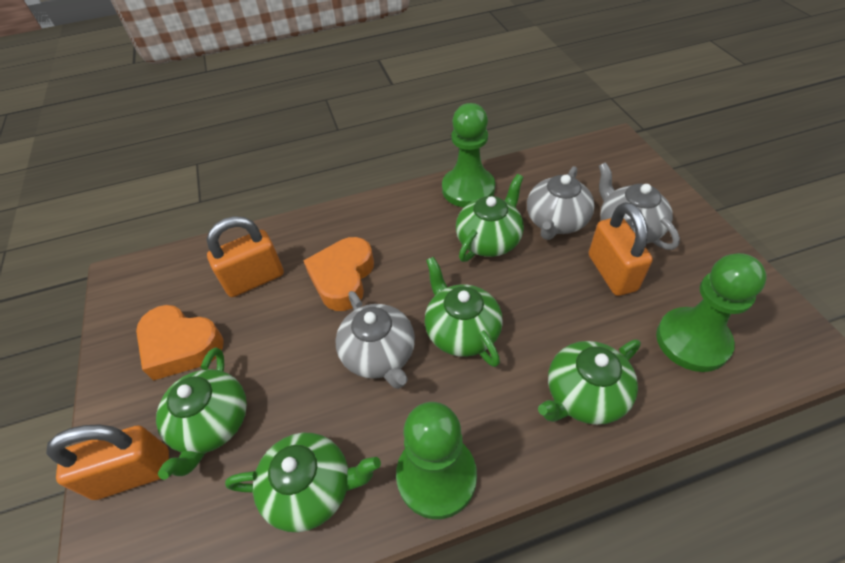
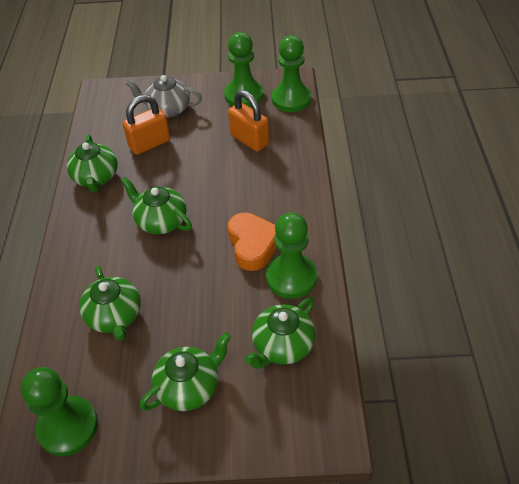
green pawn: [396,402,477,519] [442,103,495,207] [656,253,767,372] = 3 -> [20,367,98,456] [224,32,264,107] [266,212,317,299] [272,36,311,112] = 4
grey teapot: [336,291,415,389] [527,166,595,240] [599,162,680,250] = 3 -> [126,75,202,117] = 1
orange heart: [136,305,224,381] [303,237,374,311] = 2 -> [228,212,277,271] = 1
orange padlock: [46,424,169,500] [207,216,284,297] [589,202,653,296] = 3 -> [123,95,170,155] [228,90,269,152] = 2

